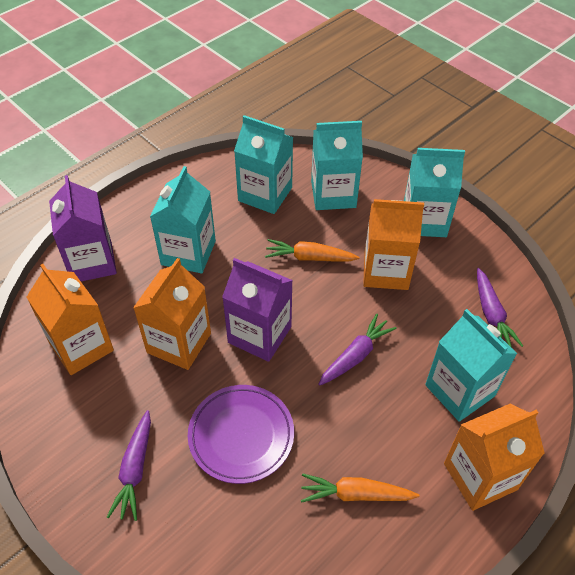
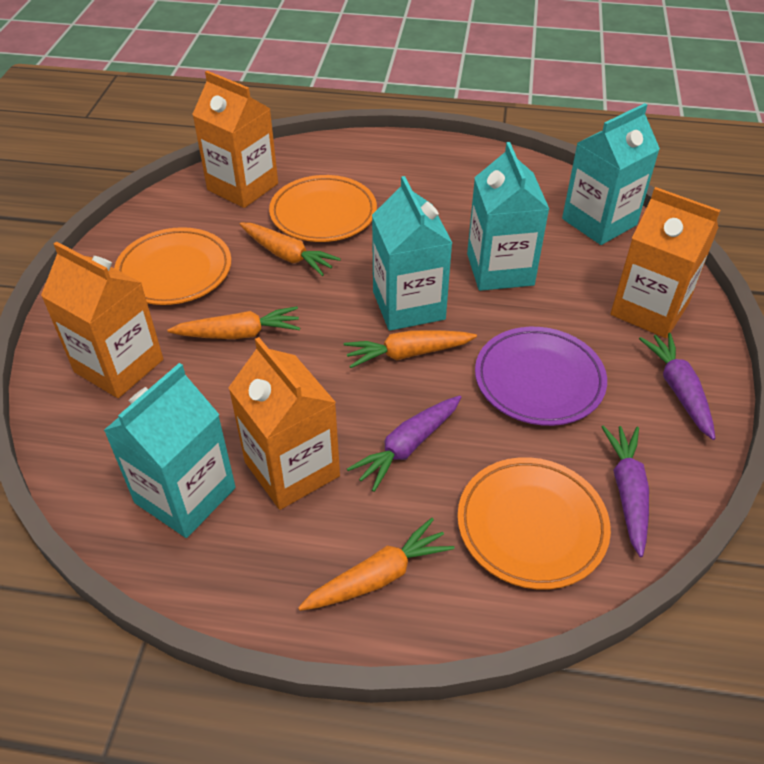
orange carrot: [265,239,359,262] [301,473,419,503] = 2 -> [167,306,300,339] [240,223,341,276] [298,518,455,611] [344,330,477,368] = 4
orange plate: none = 0 -> [114,227,232,305] [269,175,377,242] [457,457,611,590] = 3
purple carton: [49,175,117,281] [222,258,293,362] = 2 -> none = 0
turquoise carton: [150,166,216,273] [234,115,293,214] [311,121,363,210] [404,148,465,237] [425,309,517,422] = 5 -> [103,363,236,538] [372,176,452,331] [467,142,549,291] [562,103,660,245] = 4

